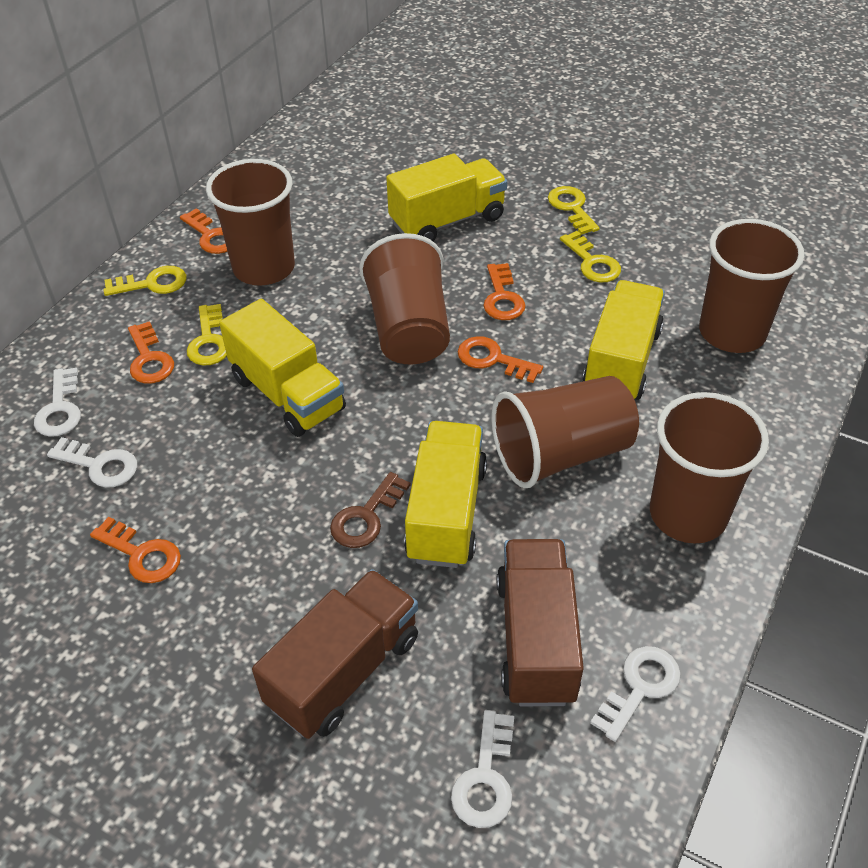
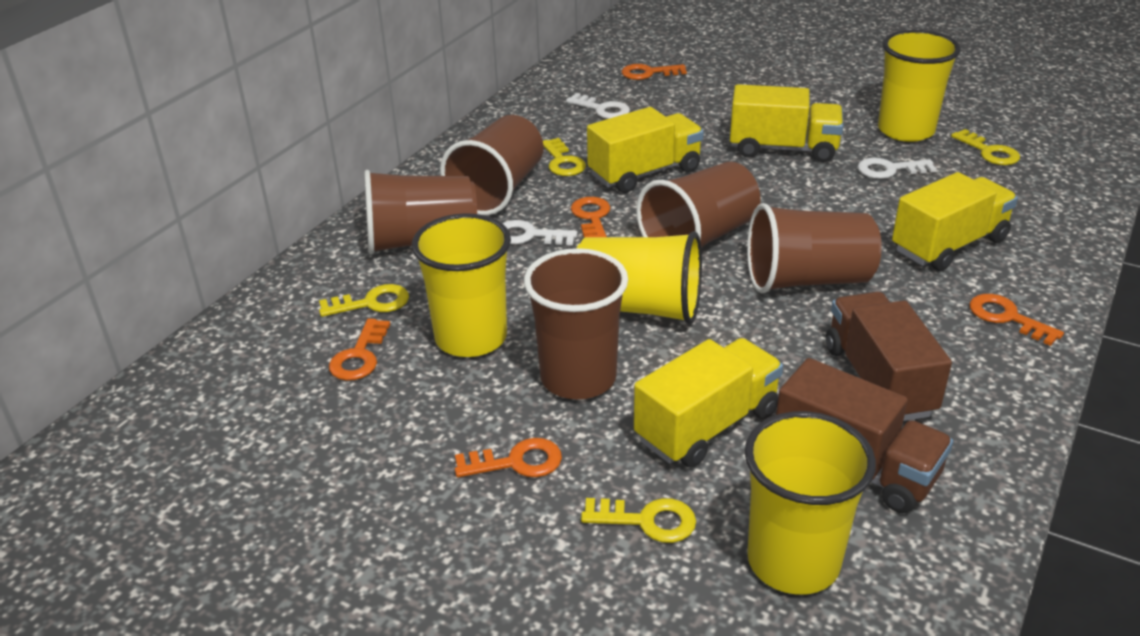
brown key: [330,472,411,548] = 1 -> none = 0
white key: [34,368,81,437] [47,437,137,488] [451,710,514,828] [590,646,681,742] = 4 -> [502,220,577,245] [566,93,630,119] [858,158,937,179] = 3
yellow cup: none = 0 -> [412,213,511,357] [577,231,702,324] [745,411,876,595] [878,30,961,142] = 4

